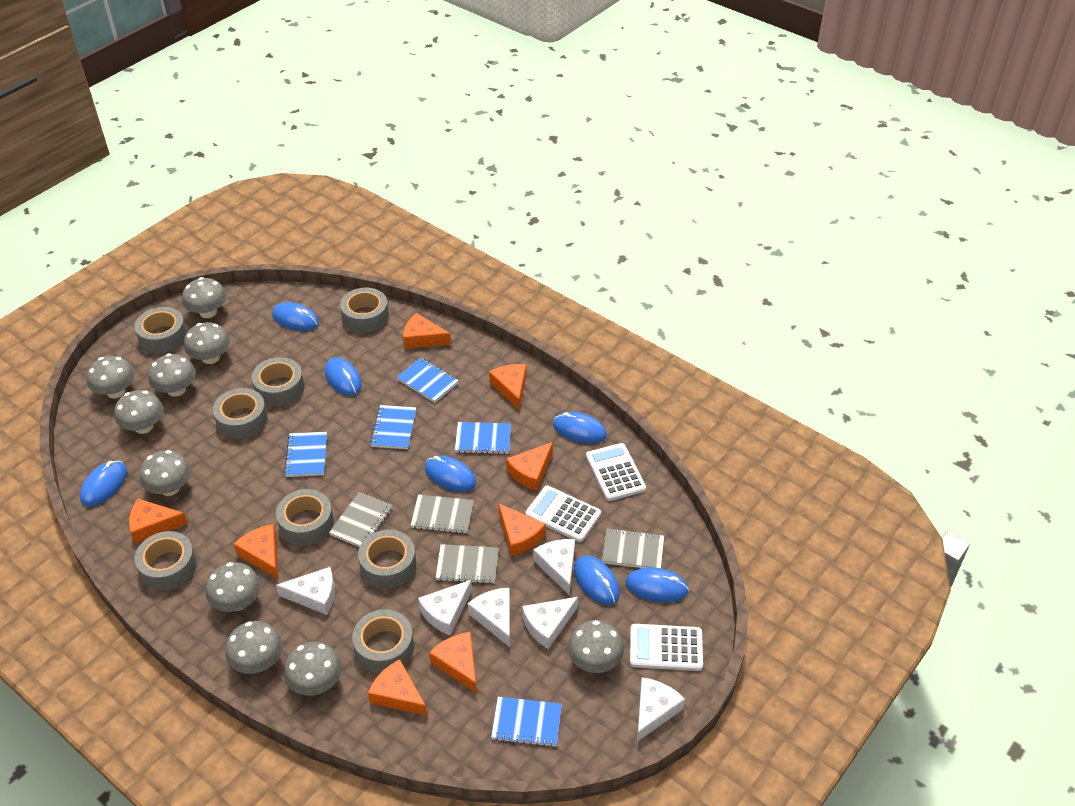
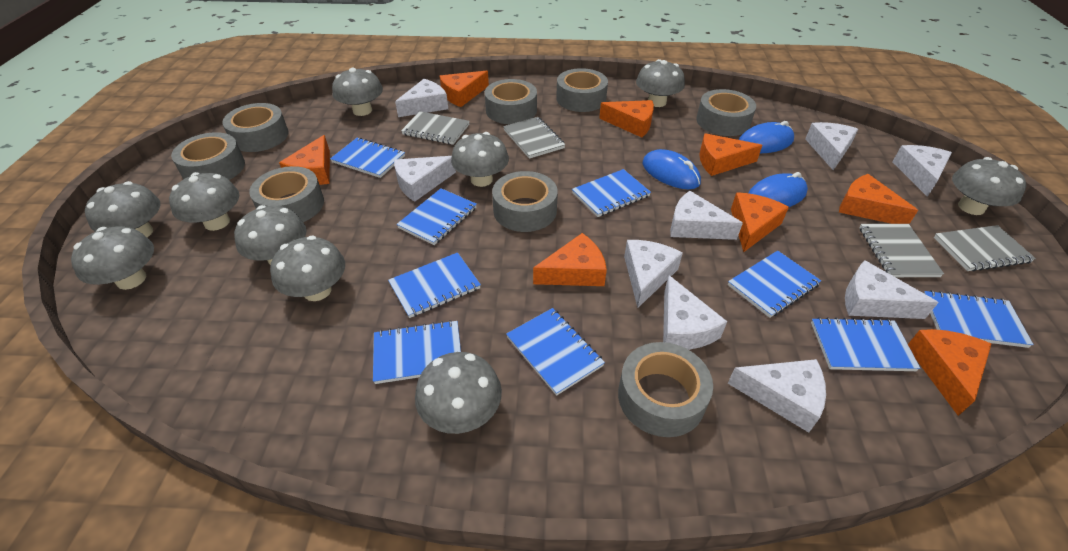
blue mouse: [80,461,127,506] [272,302,319,331] [325,357,362,396] [425,456,476,492] [553,412,607,444] [574,555,620,605] [626,567,689,602] = 7 -> [643,149,701,189] [739,121,794,153] [748,172,808,207] = 3
blue notebook: [284,432,327,477] [370,405,416,449] [397,358,459,403] [455,422,511,454] [491,697,562,747] = 5 -> [330,138,405,178] [373,320,461,384] [388,253,481,318] [397,188,477,245] [506,308,605,396] [572,169,651,217] [728,251,821,318] [811,317,920,371] [924,290,1034,348] = 9
white calculator: [525,486,601,542] [586,443,646,501] [630,624,703,671] = 3 -> none = 0
white cheese: [276,567,335,615] [418,580,472,635] [468,588,510,647] [522,597,578,649] [533,539,575,595] [637,677,685,742] = 6 -> [394,156,456,202] [395,79,448,117] [624,240,683,308] [663,275,727,350] [670,191,743,240] [728,359,826,433] [805,122,858,170] [845,260,939,319] [892,145,952,197] = 9

